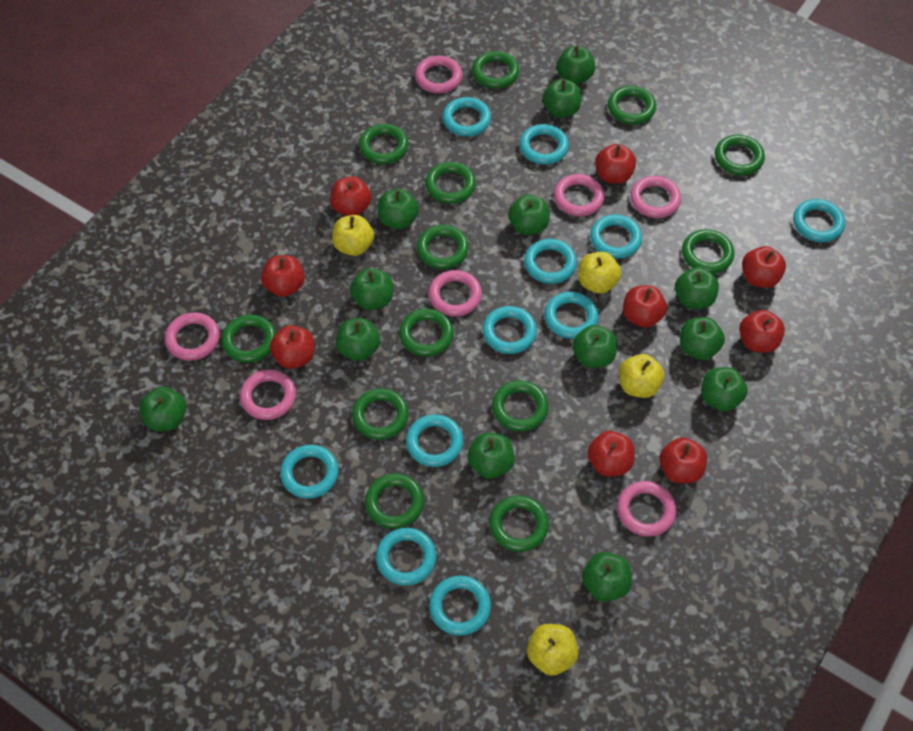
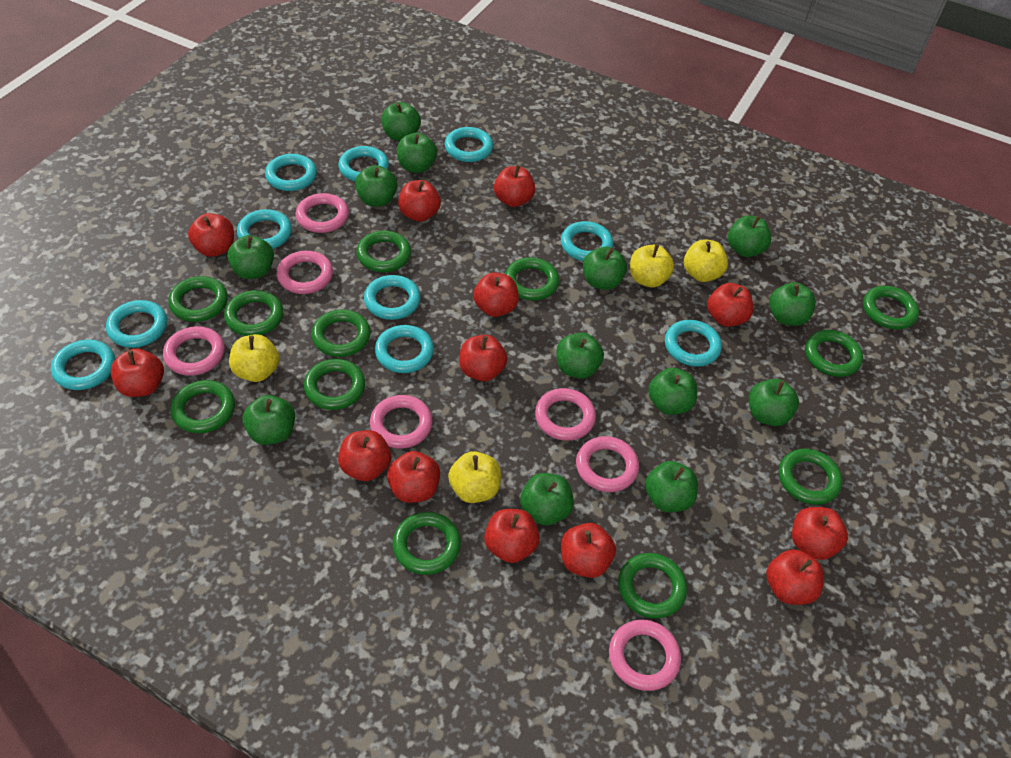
green ring: [222,314,276,363] [352,388,409,440] [359,124,408,164] [365,473,424,529] [399,309,454,356] [417,225,469,269] [425,162,476,204] [472,51,519,89] [489,495,549,552] [492,380,548,431] [608,86,656,125] [682,229,734,274] [715,135,765,175] = 13 -> [168,276,228,322] [171,380,235,433] [224,290,283,336] [304,359,365,410] [311,309,371,357] [356,230,411,272] [393,512,461,575] [505,257,559,300] [618,553,687,618] [779,448,843,505] [805,330,863,377] [863,286,919,329] = 12
red apple: [261,255,305,297] [270,325,314,369] [330,176,372,216] [588,431,635,477] [595,144,636,184] [623,285,667,328] [660,437,707,483] [739,310,785,353] [742,246,786,288] = 9 -> [111,349,164,397] [188,213,234,257] [338,430,391,481] [387,451,440,503] [398,180,441,222] [459,335,507,381] [473,272,519,317] [484,509,540,563] [494,165,535,207] [561,523,616,578] [707,283,753,327] [766,549,824,605] [792,507,848,560] = 13
turquoise ring: [280,445,339,499] [376,528,436,585] [406,414,463,467] [429,576,491,636] [443,97,491,137] [483,306,537,354] [519,124,569,165] [524,239,577,284] [545,292,599,339] [590,214,642,259] [793,199,845,242] = 11 -> [51,340,115,390] [106,300,167,348] [237,209,292,249] [265,154,317,191] [338,146,389,181] [364,275,421,320] [375,325,434,373] [445,127,493,162] [561,221,613,261] [665,320,722,367] = 10

